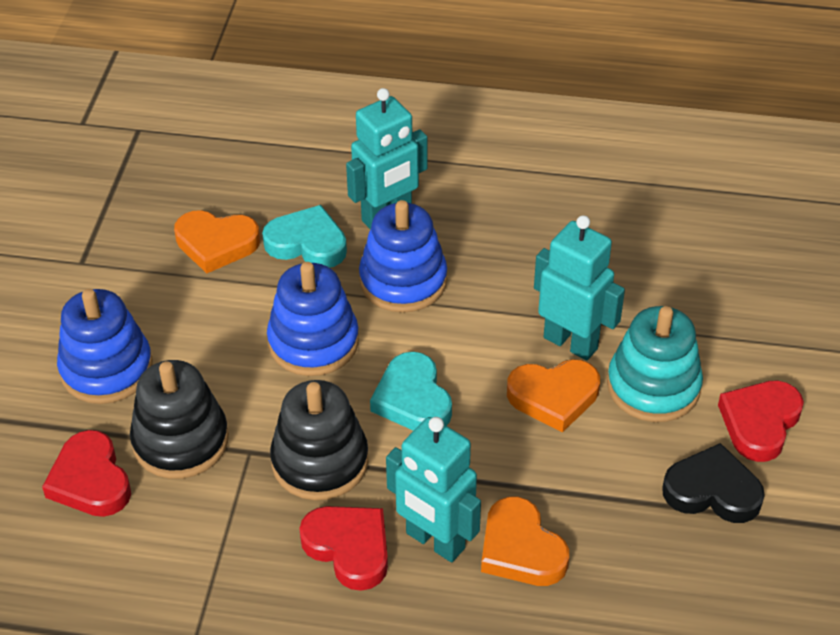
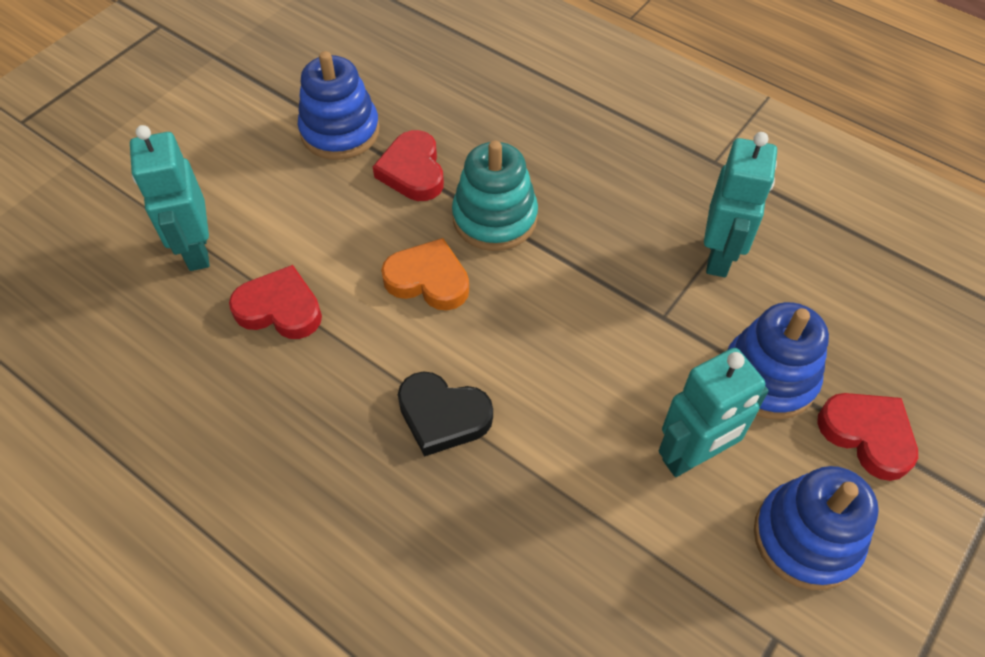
black stacking toy: [130,360,229,479] [270,380,368,500] = 2 -> none = 0
orange heart: [174,210,260,273] [481,497,569,586] [507,359,600,432] = 3 -> [381,238,469,311] = 1
turquoise heart: [262,205,347,268] [370,352,452,431] = 2 -> none = 0

